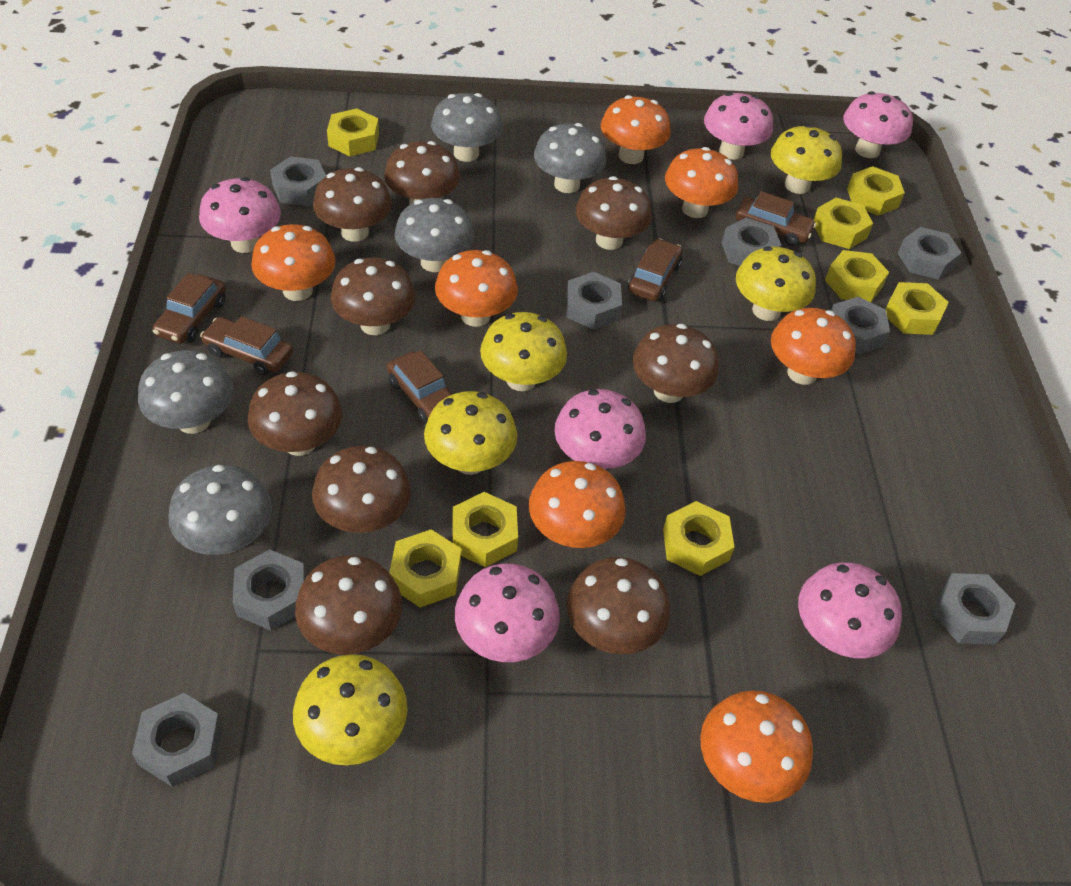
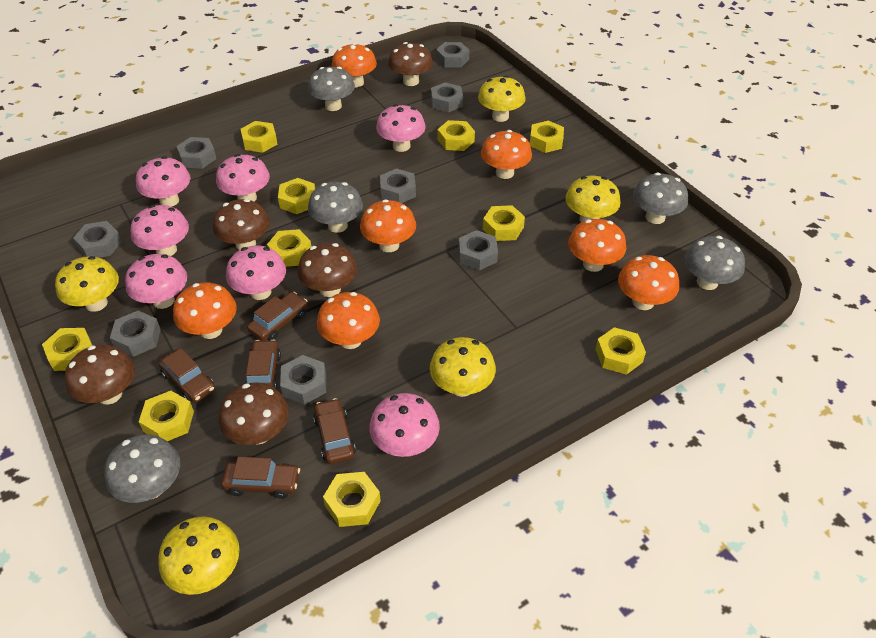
brown mushroom: [248,371,342,456] [295,555,402,655] [312,446,411,533] [313,167,392,242] [331,258,416,335] [384,141,460,205] [567,557,670,654] [576,176,652,250] [633,324,719,403] = 9 -> [65,345,135,405] [213,199,270,250] [219,382,289,445] [298,243,357,297] [388,42,433,86] = 5
pink mushroom: [199,177,281,253] [455,564,560,662] [554,389,646,469] [704,92,773,160] [798,562,902,658] [843,91,913,158] = 6 -> [125,254,187,309] [130,205,189,256] [136,156,190,207] [216,154,270,201] [226,246,286,300] [369,393,440,457] [376,104,426,152] = 7
yellow nut: [327,108,379,156] [389,529,461,608] [452,492,518,567] [663,501,735,576] [814,198,873,249] [825,250,889,302] [847,166,905,216] [885,282,949,335] = 8 -> [42,328,93,371] [139,391,194,441] [241,121,278,153] [267,229,311,267] [278,178,315,214] [323,472,381,527] [438,120,475,151] [483,205,525,241] [530,121,564,153] [595,327,646,375] = 10

